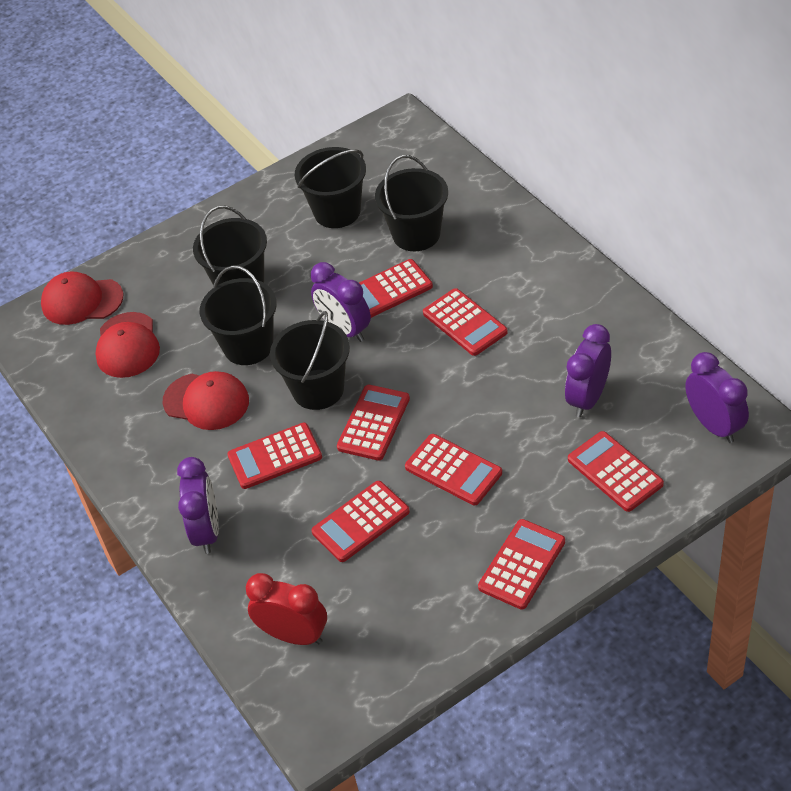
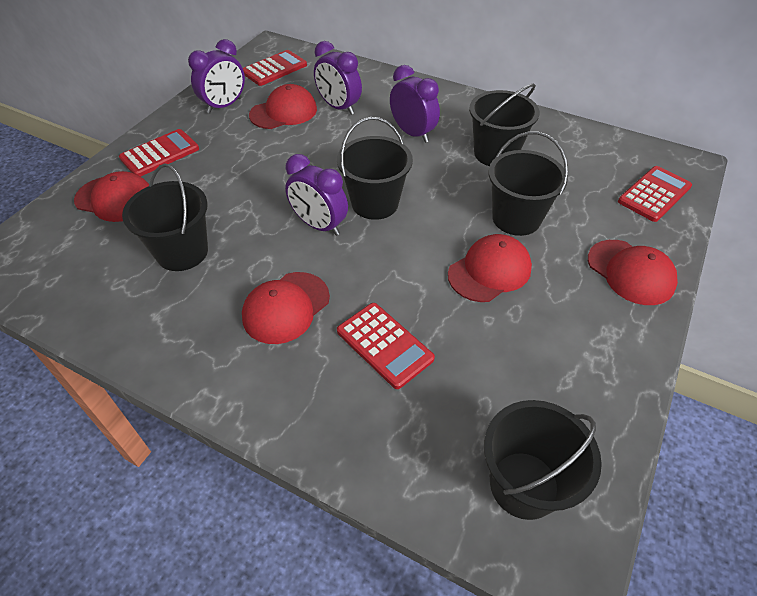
red calculator: [227,423,322,489] [311,481,410,562] [337,385,410,461] [359,259,433,318] [405,434,502,505] [423,288,508,356] [478,519,565,610] [568,431,664,512] = 8 -> [119,129,199,177] [243,50,307,86] [337,303,435,389] [618,166,692,222] = 4
red cap: [41,272,123,325] [95,312,160,378] [162,371,249,430] = 3 -> [74,171,149,222] [242,272,330,344] [249,84,317,129] [448,234,532,302] [588,240,678,305] = 5
red clock: [246,573,327,645] = 1 -> none = 0

